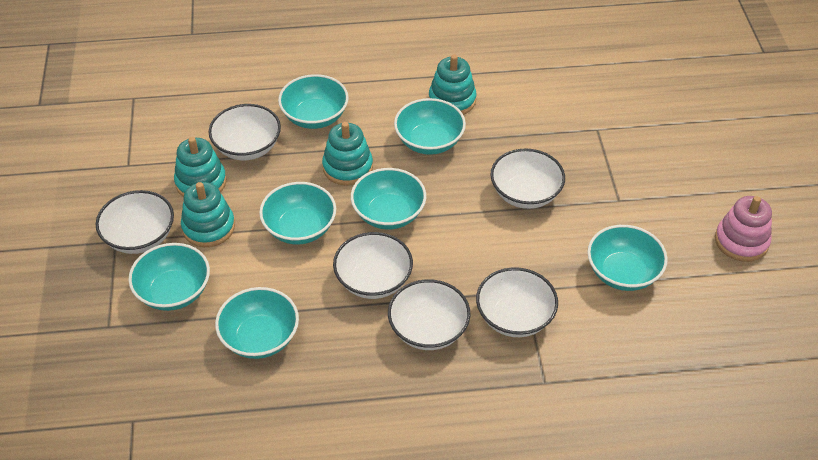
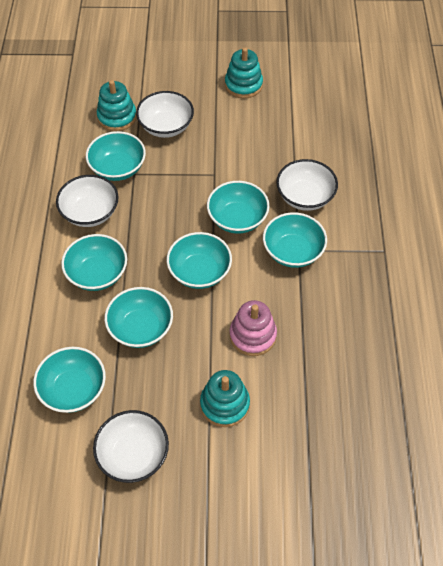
turquoise stacking toy: [174,137,227,197] [181,182,235,247] [322,122,373,186] [429,55,476,115] = 4 -> [97,80,137,131] [200,370,250,427] [225,47,263,99] = 3
white bowl: [96,190,174,254] [209,104,281,160] [333,232,413,299] [388,279,470,350] [476,267,558,337] [490,149,565,209] = 6 -> [56,175,119,227] [93,410,169,483] [136,91,194,138] [276,159,338,211] = 4

